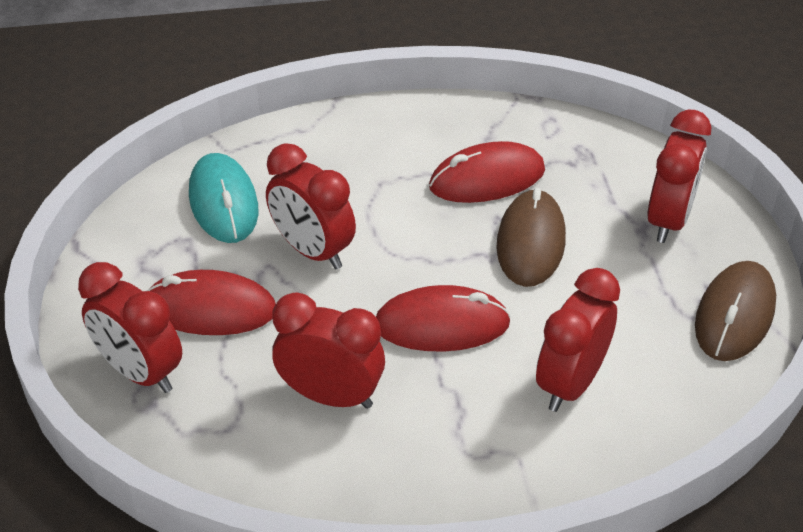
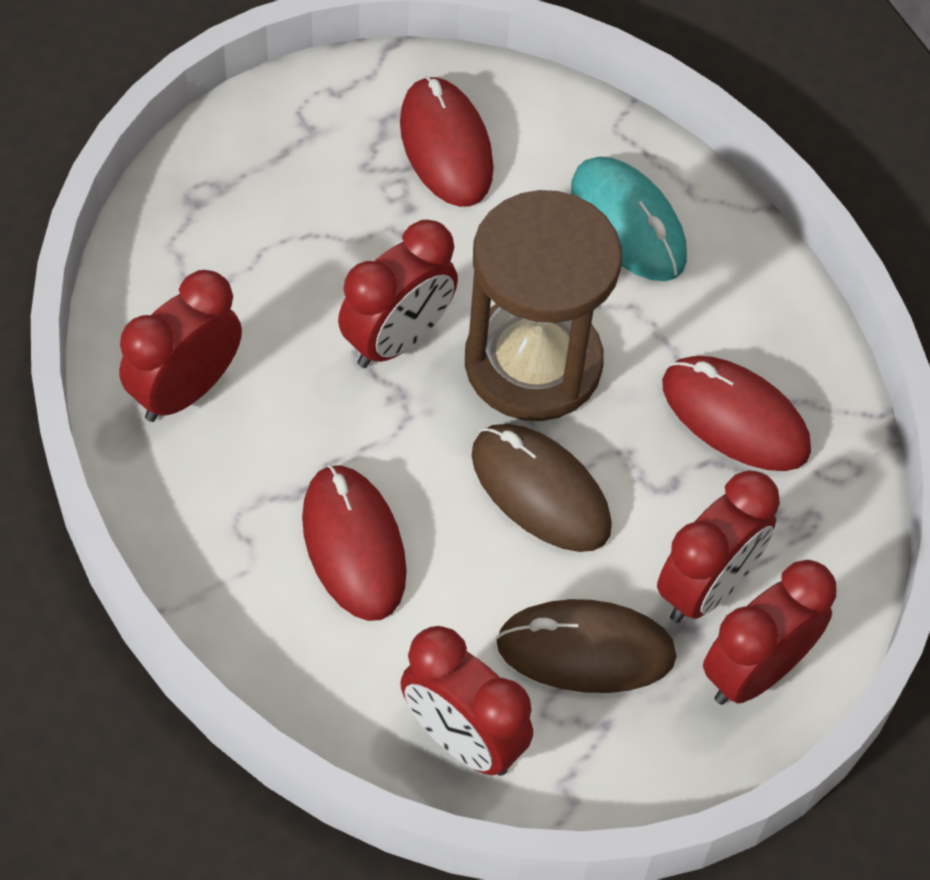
brown hourglass: none = 0 -> [465,190,622,421] = 1

